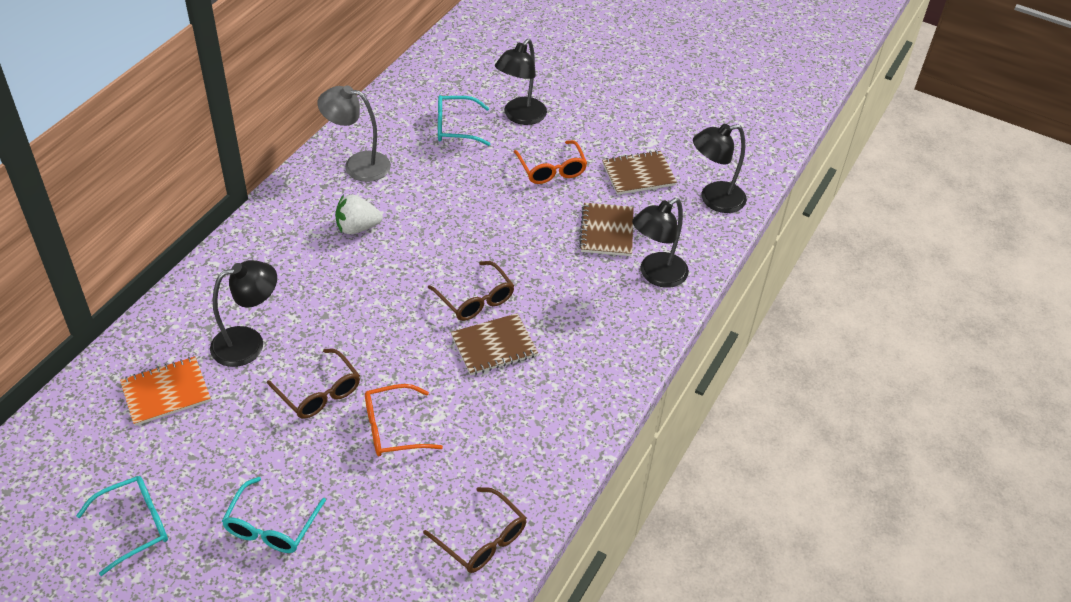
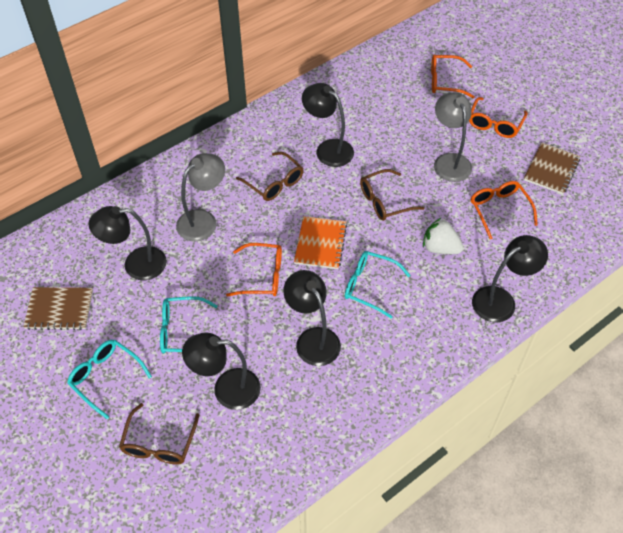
black lamp: [210,260,277,367] [495,39,547,125] [632,198,689,288] [693,124,747,213] = 4 -> [88,206,167,280] [182,333,261,410] [283,270,341,366] [302,83,354,167] [472,235,548,323] = 5
brown notebook: [451,313,538,375] [579,203,634,256] [602,150,677,195] = 3 -> [23,287,93,330] [524,142,581,194] = 2
grey lamp: [317,85,391,182] = 1 -> [176,153,225,241] [434,92,472,182] = 2
orange glasses: [365,384,443,457] [514,140,587,184] = 2 -> [226,243,282,297] [431,54,475,98] [469,97,528,138] [471,181,538,239] = 4

